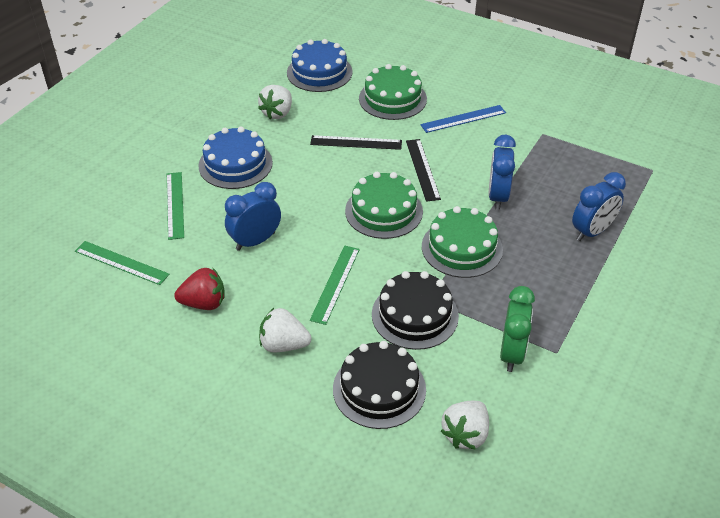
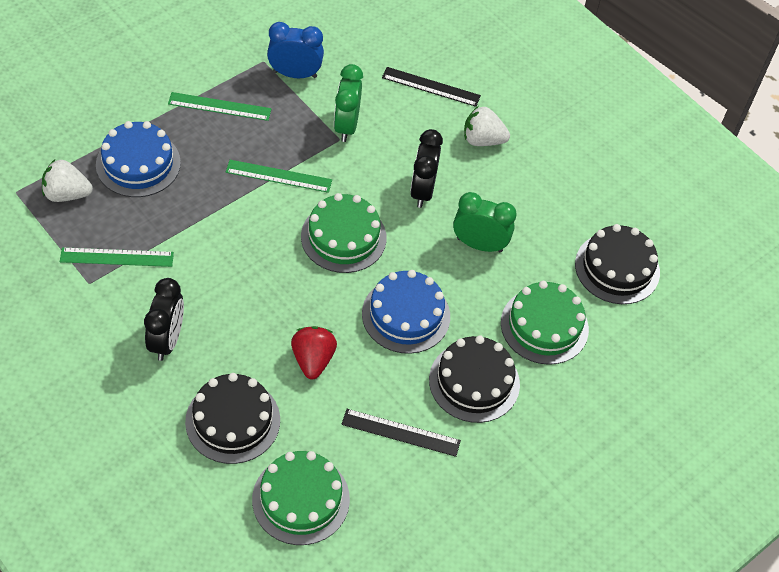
black cake: [333,341,426,429] [372,271,459,350] = 2 -> [185,373,280,464] [429,335,520,423] [575,224,660,304] = 3
black clock: none = 0 -> [144,278,184,361] [410,129,443,208] = 2
blue clock: [225,182,281,251] [489,135,516,210] [572,172,626,241] = 3 -> [267,22,324,78] = 1
blue ruler: [420,105,506,133] = 1 -> none = 0
green clock: [500,286,535,372] = 1 -> [334,64,363,142] [453,192,517,252] = 2
white strawberry: [258,85,292,119] [259,308,311,352] [441,401,489,450] = 3 -> [42,160,93,202] [464,106,510,146] = 2

